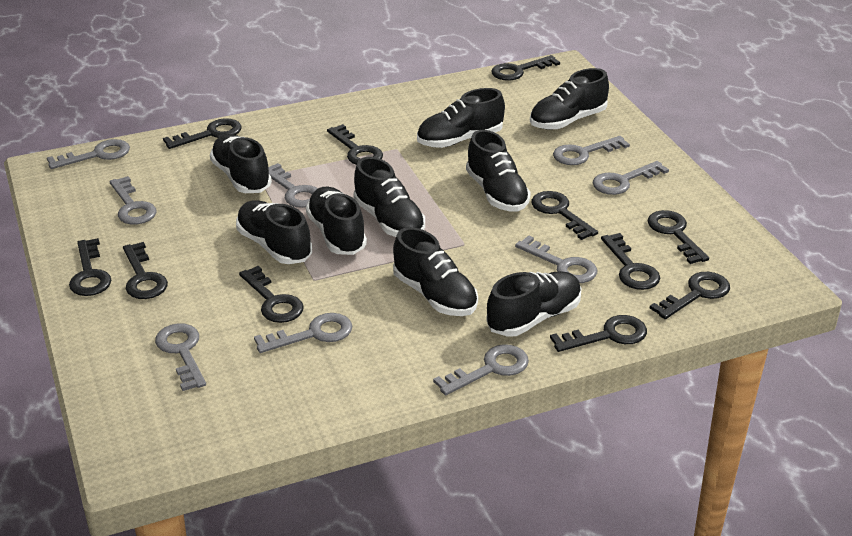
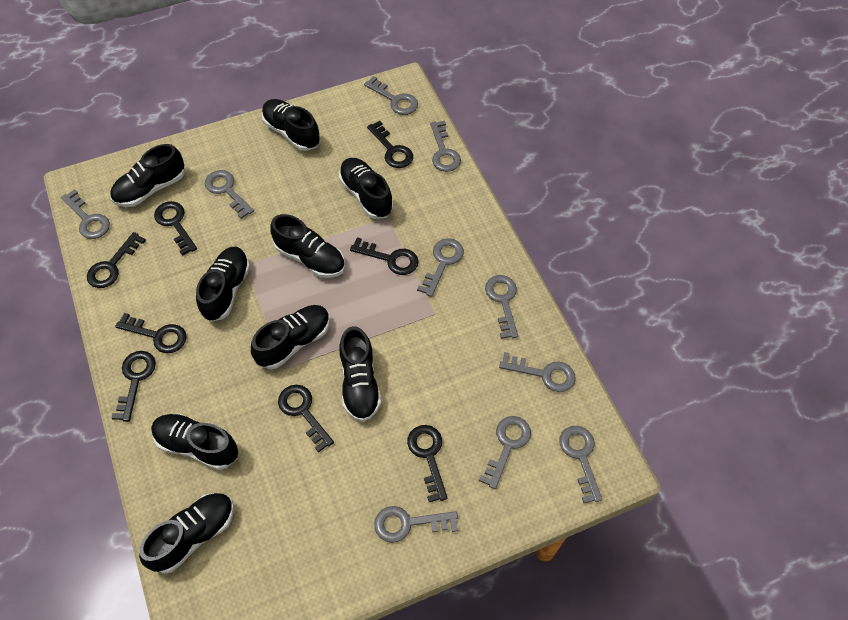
black key: [69,238,111,296] [123,242,168,299] [163,118,242,149] [239,266,304,323] [327,124,383,165] [492,55,560,81] [532,191,598,240] [550,315,647,352] [601,233,660,290] [648,210,709,264] [649,272,730,319] = 11 -> [87,232,146,288] [112,351,156,422] [115,313,187,353] [154,201,197,256] [278,385,334,452] [350,237,419,275] [367,120,413,168] [407,425,448,502] = 8
grey key: [47,139,130,169] [109,176,157,225] [155,323,206,391] [254,313,352,353] [268,163,318,208] [433,344,529,395] [515,235,597,283] [553,136,630,165] [593,161,669,195] = 9 -> [61,189,110,239] [205,170,254,219] [364,76,418,115] [374,506,458,543] [417,238,464,297] [430,121,461,172] [479,416,531,489] [485,275,518,339] [499,352,575,392] [560,426,603,503] = 10

